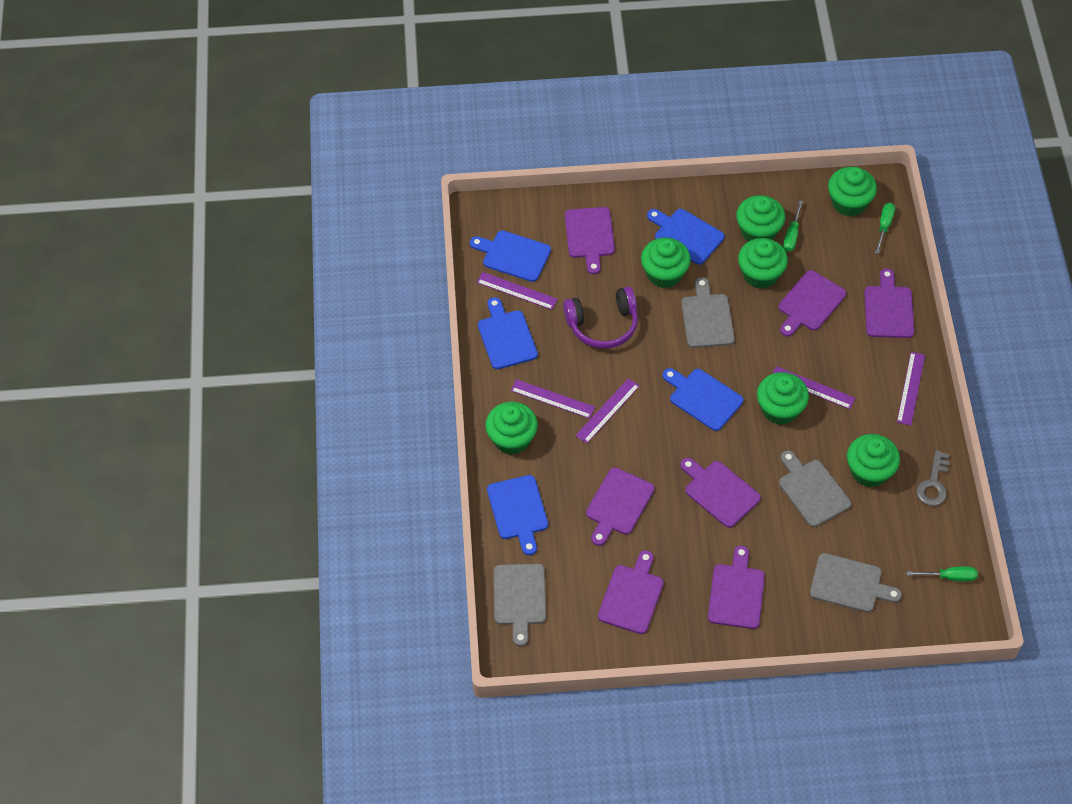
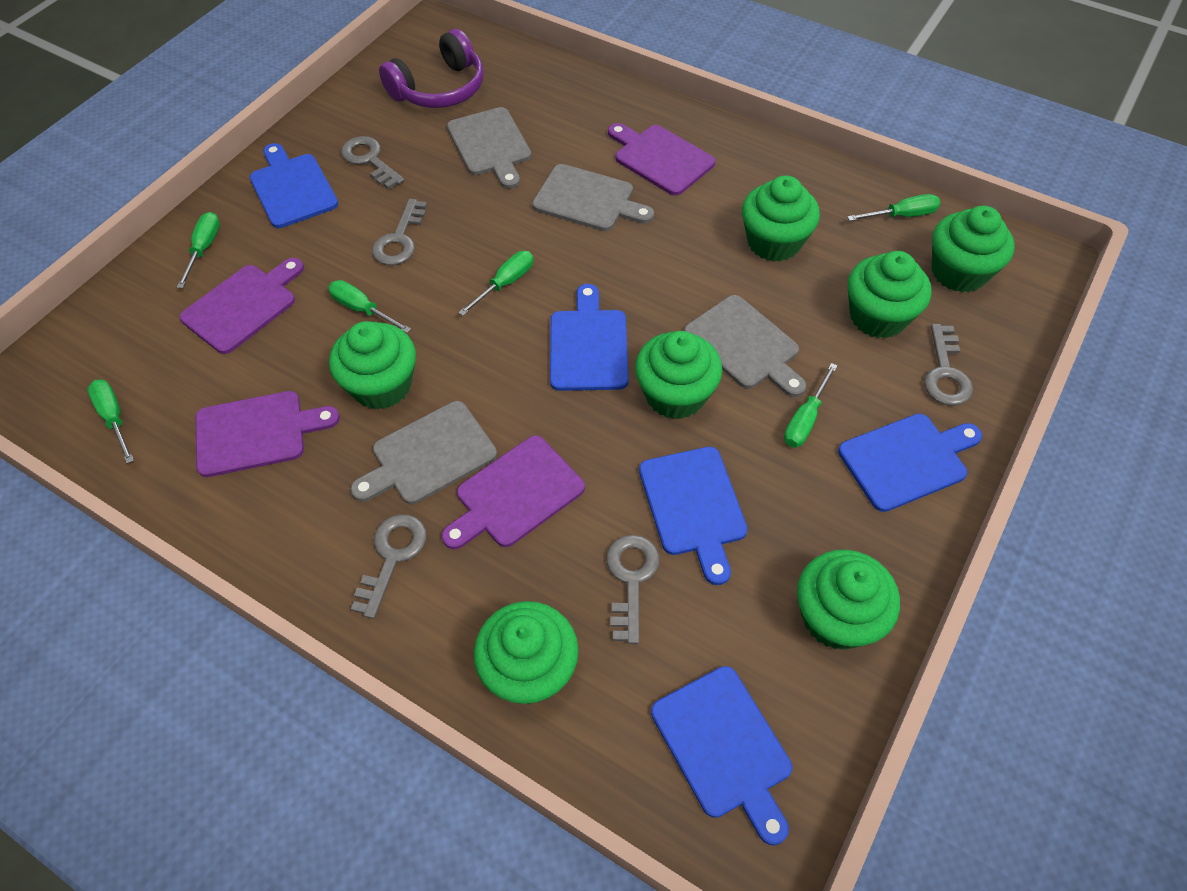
green screwdriver: [783,200,803,252] [875,203,895,254] [907,566,977,582] = 3 -> [88,380,134,464] [177,212,220,288] [328,280,411,333] [458,251,533,316] [784,363,837,448] [847,194,940,221] = 6
grey key: [916,450,950,506] = 1 -> [341,136,405,189] [351,514,426,619] [372,199,427,265] [606,535,660,644] [924,324,973,406] = 5
purple cutting board: [565,207,615,274] [586,468,655,546] [598,550,664,634] [680,458,761,528] [708,546,765,629] [779,270,846,337] [864,268,914,338] = 7 -> [180,258,304,354] [196,391,340,477] [442,436,585,549] [608,123,715,196] = 4
purple ruler: [477,272,558,310] [511,379,595,419] [576,378,639,443] [772,366,855,409] [897,352,925,425] = 5 -> none = 0

